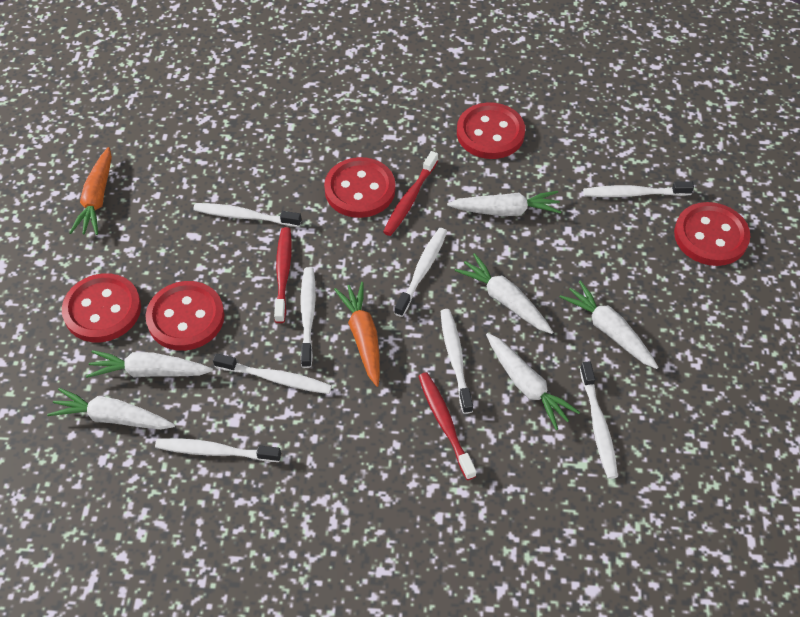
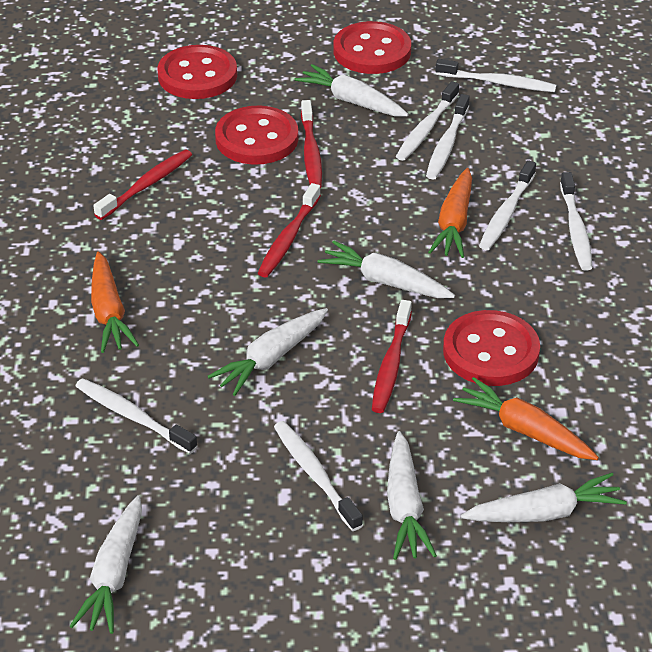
orange carrot: [69,147,112,235] [334,282,380,387] = 2 -> [91,252,139,353] [428,168,472,258] [453,377,599,460] = 3
red button: [62,273,141,342] [145,281,225,351] [324,157,395,218] [457,102,525,159] [674,202,750,266] = 5 -> [157,45,237,99] [215,106,298,165] [334,21,411,74] [443,310,540,386] = 4
red toothbrush: [274,227,292,323] [383,151,438,236] [418,372,477,480] = 3 -> [93,150,192,220] [258,183,321,277] [301,100,322,188] [372,300,412,413] = 4
white toothbrush: [155,438,281,462] [193,203,301,227] [213,353,332,394] [300,267,316,368] [394,228,447,317] [441,309,473,414] [580,361,618,479] [583,181,694,197] = 8 -> [76,378,198,454] [274,421,363,531] [396,81,459,161] [426,94,470,179] [435,59,556,92] [479,160,536,250] [560,172,593,271] = 7

